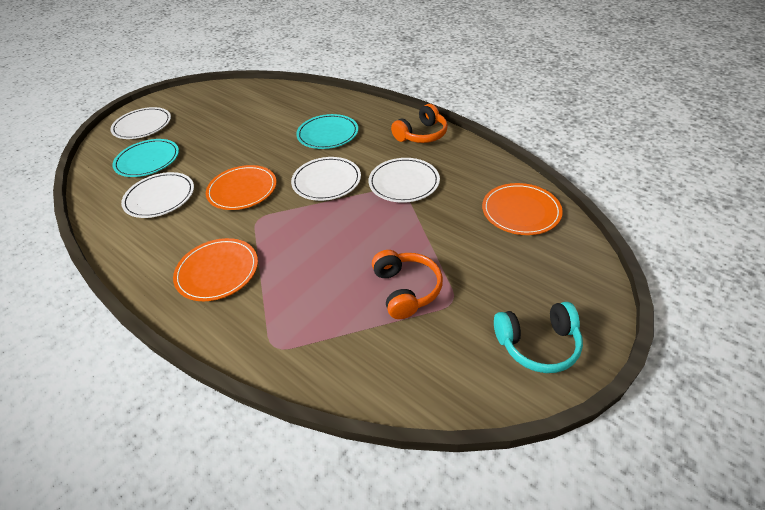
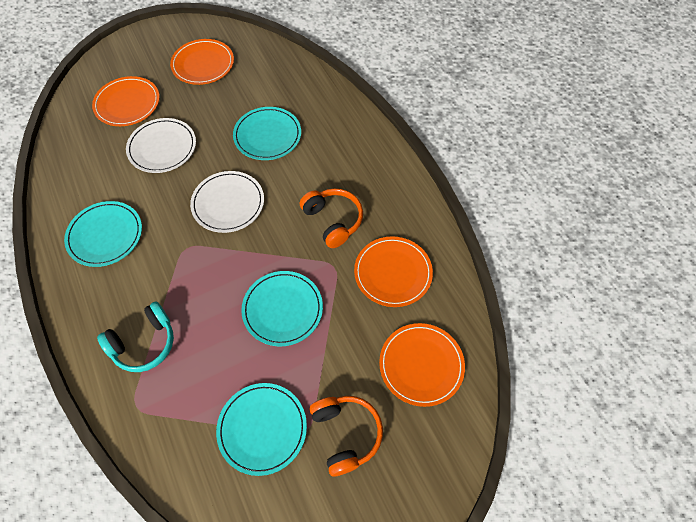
orange plate: [173,238,258,301] [206,165,277,210] [482,183,563,235] = 3 -> [92,76,160,126] [170,39,234,85] [354,236,433,307] [379,323,465,407] = 4
turquoise plate: [112,139,179,177] [296,114,358,149] = 2 -> [64,201,142,267] [216,383,307,476] [233,107,301,160] [241,271,323,346] = 4
white plate: [110,107,171,139] [121,172,194,218] [291,157,361,201] [369,158,440,203] = 4 -> [126,118,196,173] [190,171,264,233] = 2

